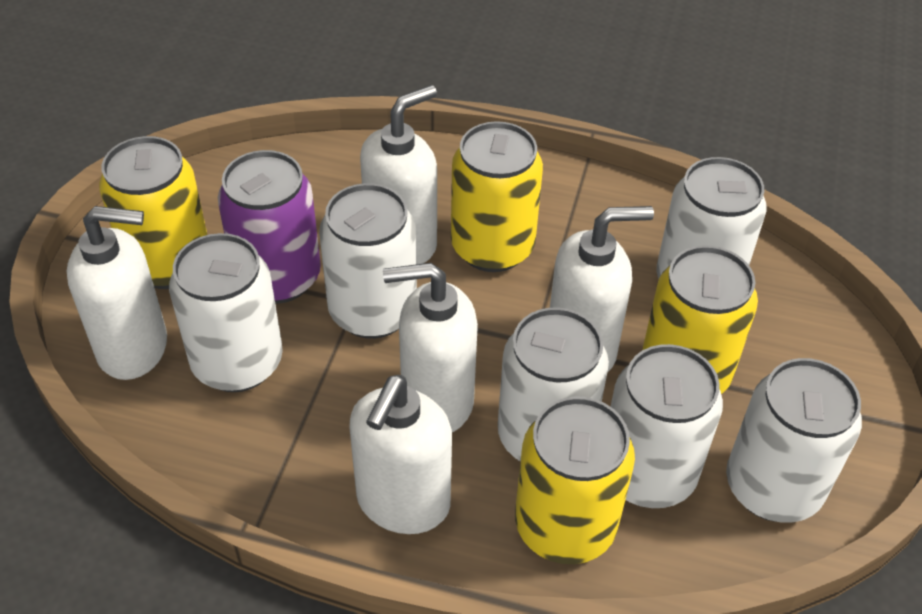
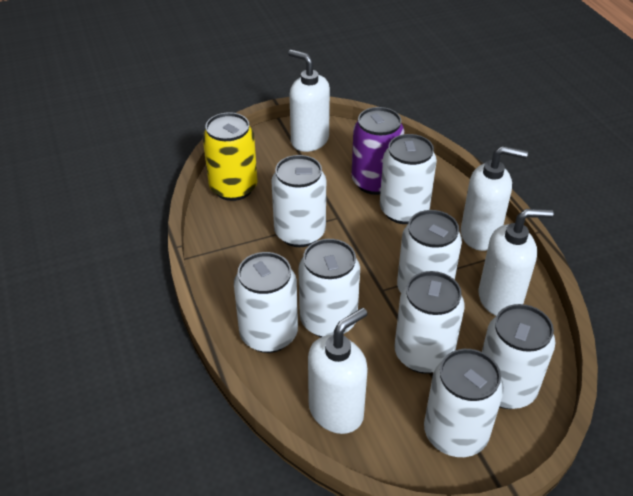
white can: [169,233,283,392] [319,183,417,339] [498,308,609,461] [610,344,723,508] [656,157,767,279] [726,358,862,523] = 6 -> [234,252,298,353] [271,155,326,247] [299,239,360,337] [380,134,437,224] [394,271,465,374] [397,210,462,293] [424,349,504,457] [482,304,556,409] = 8
white soap dispenser: [67,206,167,380] [349,375,452,534] [360,85,437,264] [383,263,478,432] [550,206,654,373] = 5 -> [288,50,330,152] [308,308,368,434] [461,146,528,251] [478,209,554,316] = 4
yellow can: [99,136,207,289] [451,121,543,272] [515,396,635,564] [642,245,758,394] = 4 -> [203,112,257,201] = 1

